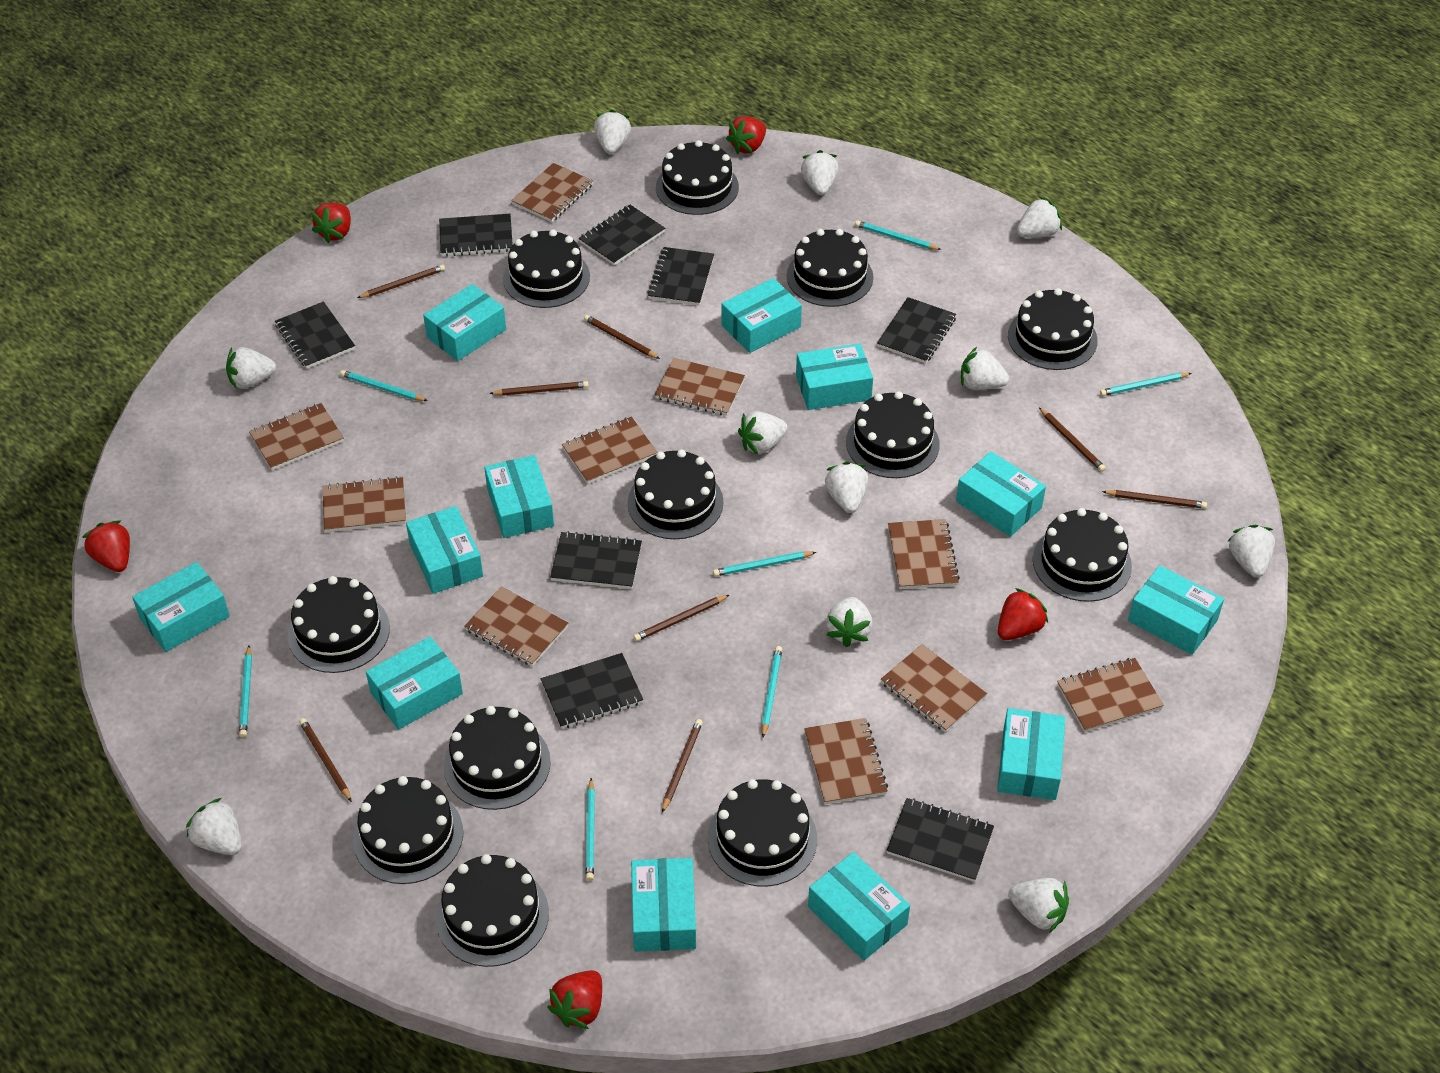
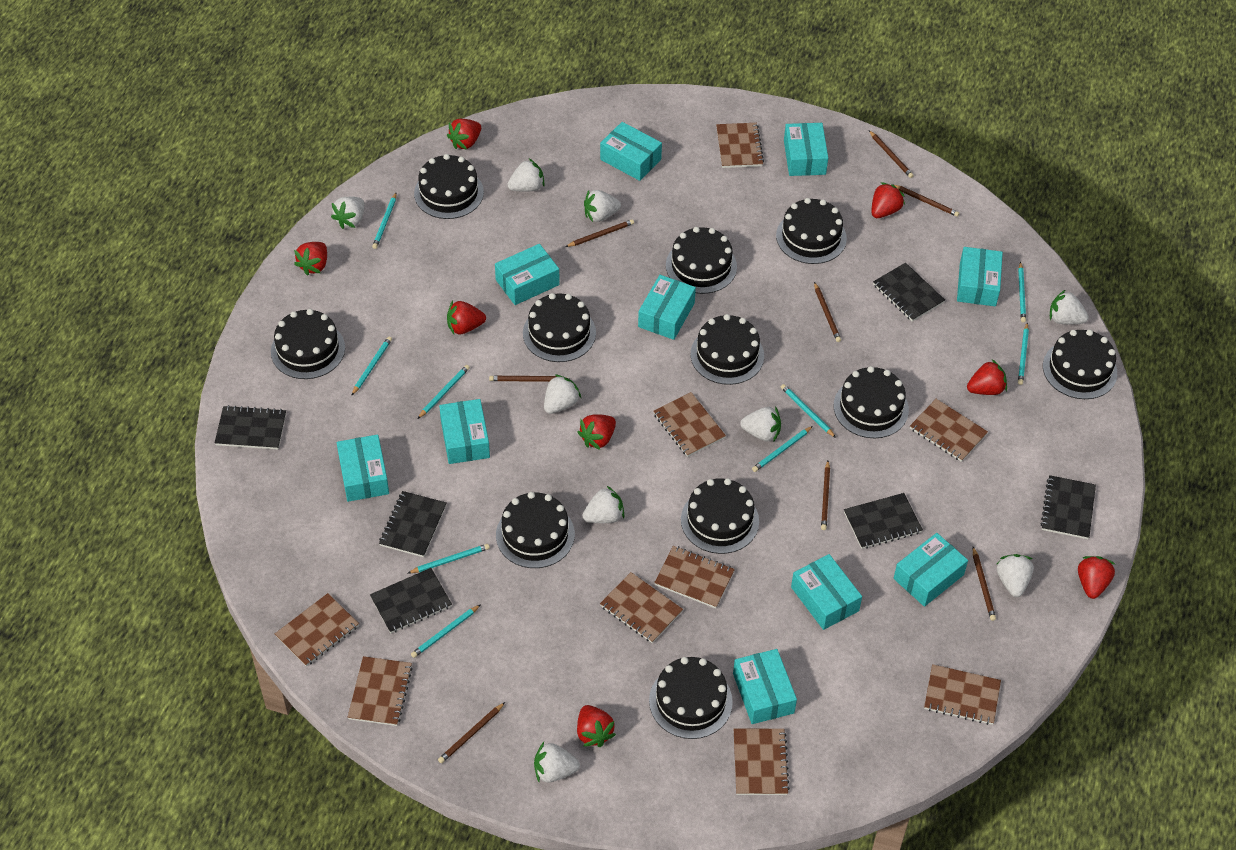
black cake: [288,576,390,673] [353,776,463,884] [436,854,549,967] [444,706,551,810] [503,229,590,308] [627,450,724,539] [656,140,739,215] [708,779,817,887] [787,229,873,307] [846,391,939,478] [1008,288,1098,370] [1033,508,1132,602] = 12 -> [271,309,345,379] [414,154,484,219] [496,492,575,568] [523,293,596,362] [649,657,733,739] [666,227,737,294] [681,478,759,554] [691,314,764,385] [776,198,847,264] [834,366,909,438] [1043,330,1117,399] = 11
black notebook: [275,301,355,369] [439,214,513,256] [541,653,643,729] [550,531,642,589] [579,205,665,266] [647,247,714,306] [877,297,956,364] [886,798,994,882] = 8 -> [215,405,286,449] [370,568,452,633] [379,491,446,557] [844,493,923,549] [873,263,945,322] [1041,475,1096,539] = 6
brown notebook: [249,403,344,470] [323,476,406,532] [464,586,569,666] [511,163,593,222] [562,417,658,484] [655,358,745,416] [804,718,888,804] [881,644,987,732] [888,519,960,589] [1057,658,1164,732] = 10 -> [275,593,359,667] [348,656,413,726] [600,572,683,643] [653,392,726,457] [654,546,735,608] [716,123,764,168] [734,729,790,795] [910,399,988,462] [924,664,1001,725] = 9
red strawberry: [82,521,130,572] [311,203,351,243] [547,970,602,1029] [726,116,766,154] [998,588,1048,640] = 5 -> [294,242,327,276] [447,119,481,150] [447,301,486,334] [577,705,616,747] [578,414,616,450] [871,182,905,218] [967,360,1007,395] [1078,556,1115,599] = 8
turquoise box: [132,562,230,652] [366,636,463,730] [406,506,483,594] [423,284,506,361] [484,455,554,538] [631,858,696,952] [722,278,802,353] [796,343,873,410] [808,852,910,961] [956,451,1046,537] [997,708,1065,800] [1128,565,1224,655] = 12 -> [337,435,389,502] [439,399,490,464] [495,244,560,305] [600,122,662,181] [638,275,696,340] [733,649,797,724] [784,123,828,176] [791,554,862,630] [894,533,968,607] [957,247,1003,306] = 10
turquoise pencil: [239,646,252,738] [340,370,428,401] [586,778,595,881] [713,552,816,576] [761,646,782,737] [855,220,941,250] [1100,373,1192,396] = 7 -> [351,337,392,396] [372,193,396,249] [408,544,490,573] [411,604,481,658] [418,365,470,419] [752,426,813,472] [781,384,836,438] [1018,262,1026,323] [1018,323,1029,385] = 9
white strawberry: [186,798,242,855] [226,347,276,389] [594,110,631,154] [738,411,788,455] [801,150,839,195] [825,462,868,513] [826,597,873,647] [961,347,1009,390] [1008,878,1069,933] [1017,197,1062,238] [1227,525,1275,577] = 11 -> [331,197,365,229] [507,159,545,192] [534,742,580,782] [544,374,581,414] [582,486,624,523] [584,190,621,222] [740,406,781,442] [997,554,1034,597] [1050,290,1089,325] = 9

